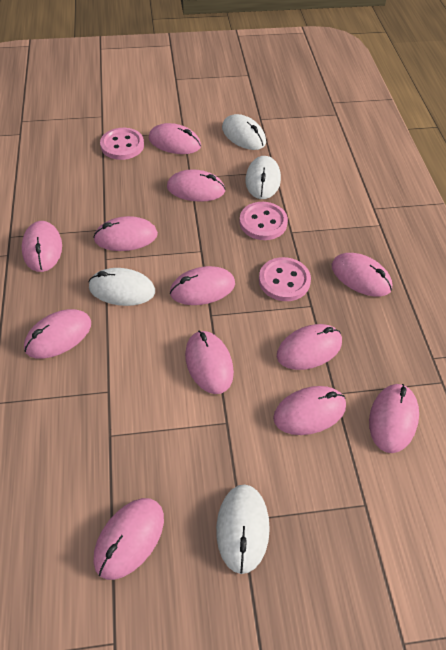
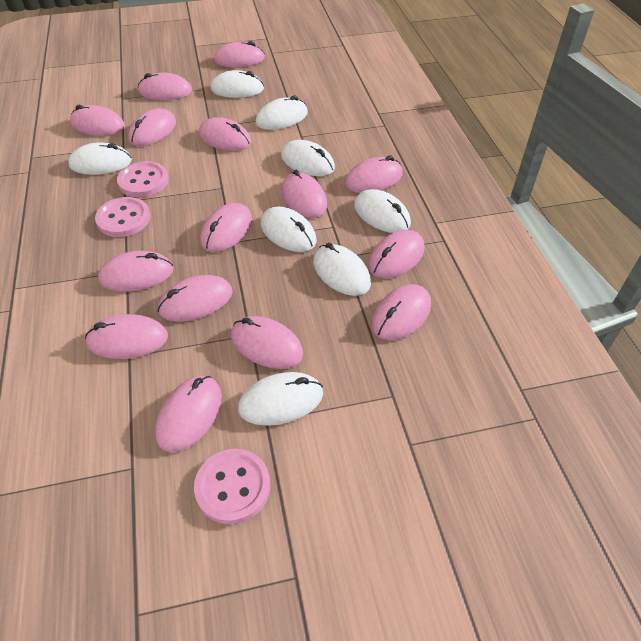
pink mouse: [22,221,62,272] [24,309,91,358] [93,216,158,251] [93,498,164,580] [149,123,201,154] [167,169,226,202] [170,266,235,305] [185,331,234,394] [273,386,346,435] [277,324,342,370] [332,253,392,297] [369,384,419,453] = 12 -> [70,105,125,136] [85,314,168,359] [98,251,174,292] [128,108,176,146] [138,73,192,100] [155,376,222,453] [158,275,233,322] [199,117,251,151] [200,203,252,252] [214,41,265,67] [231,316,303,369] [282,170,327,218] [345,156,403,193] [368,230,424,278] [371,284,431,340] = 15
white mouse: [89,268,155,306] [216,484,270,574] [222,114,266,150] [245,156,281,199] = 4 -> [68,142,132,175] [210,70,264,98] [238,372,323,426] [256,96,308,130] [260,207,317,252] [281,140,335,176] [313,243,371,296] [354,189,411,233] = 8

